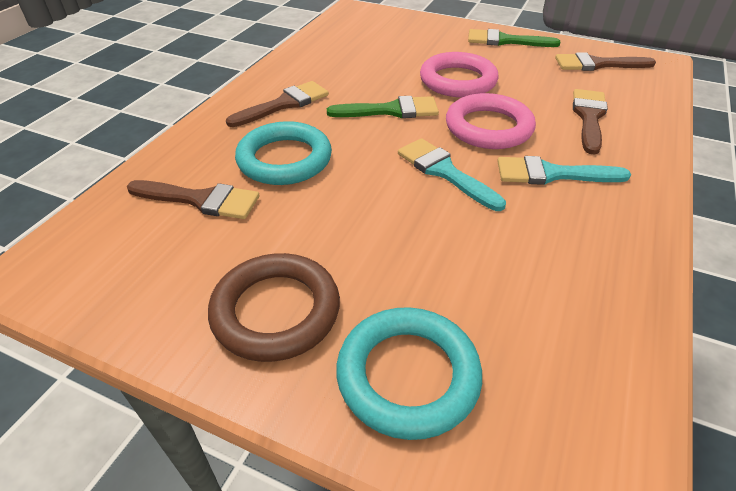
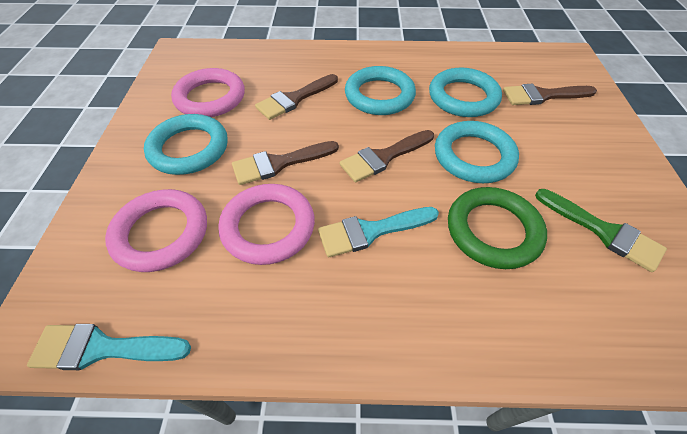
brown ring: [208,253,340,362] = 1 -> none = 0
green brush: [327,96,439,118] [468,29,561,47] = 2 -> [535,189,667,272] = 1
green ring: none = 0 -> [448,187,547,269] = 1
pink ring: [420,52,499,97] [446,93,536,149] = 2 -> [105,189,207,272] [171,68,245,117] [218,184,315,265] = 3
turquoise ring: [235,121,332,185] [336,307,482,440] = 2 -> [144,114,228,175] [345,66,416,115] [429,68,502,117] [435,121,519,183] = 4

